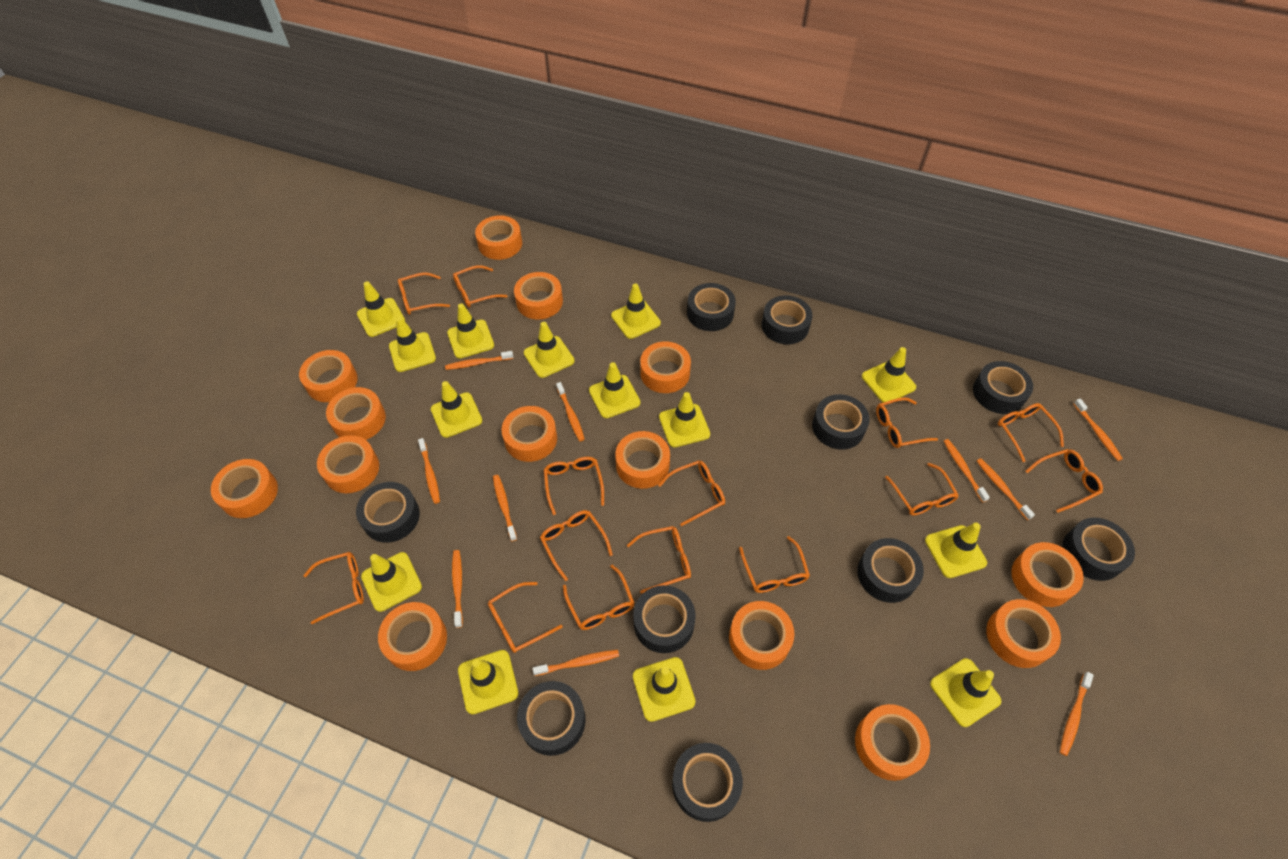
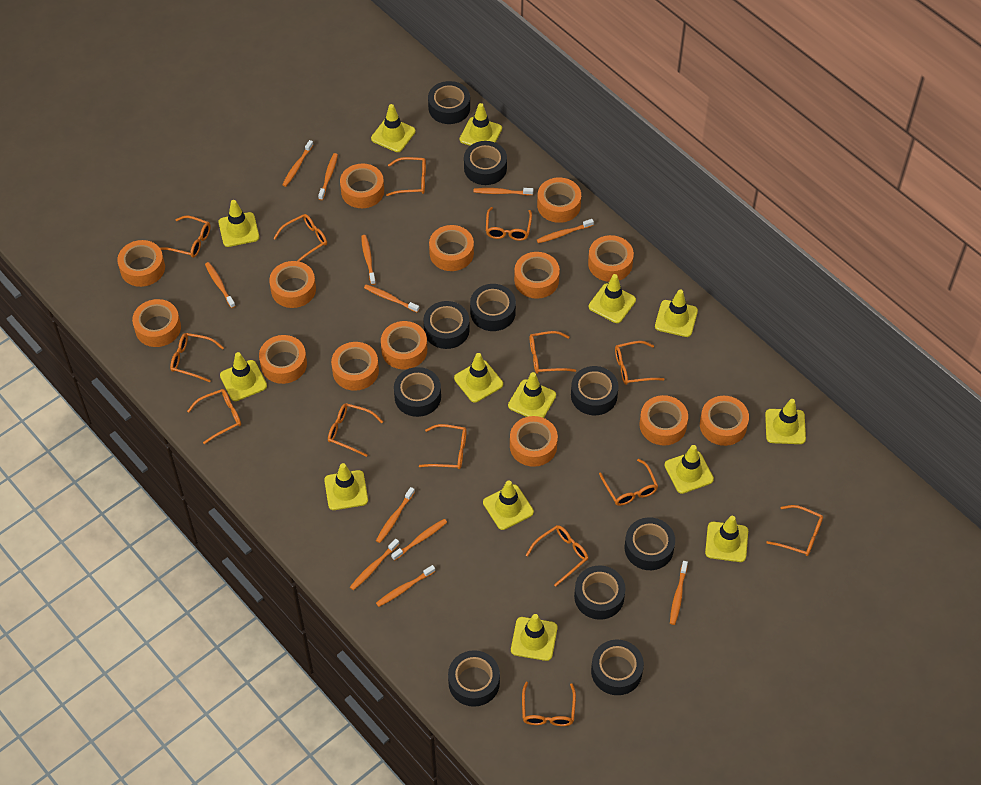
orange toothbrush: [418,438,440,504] [445,351,513,370] [452,550,463,628] [493,475,517,541] [533,650,619,676] [556,382,585,441] [944,439,990,502] [977,458,1035,520] [1060,672,1094,756] [1074,399,1123,461] = 10 -> [205,262,235,308] [282,140,313,187] [318,153,338,200] [350,539,399,590] [361,235,376,285] [364,284,419,313] [376,487,415,543] [376,565,435,607] [391,519,447,561] [474,188,533,195] [537,219,594,243] [670,561,688,625] = 12

